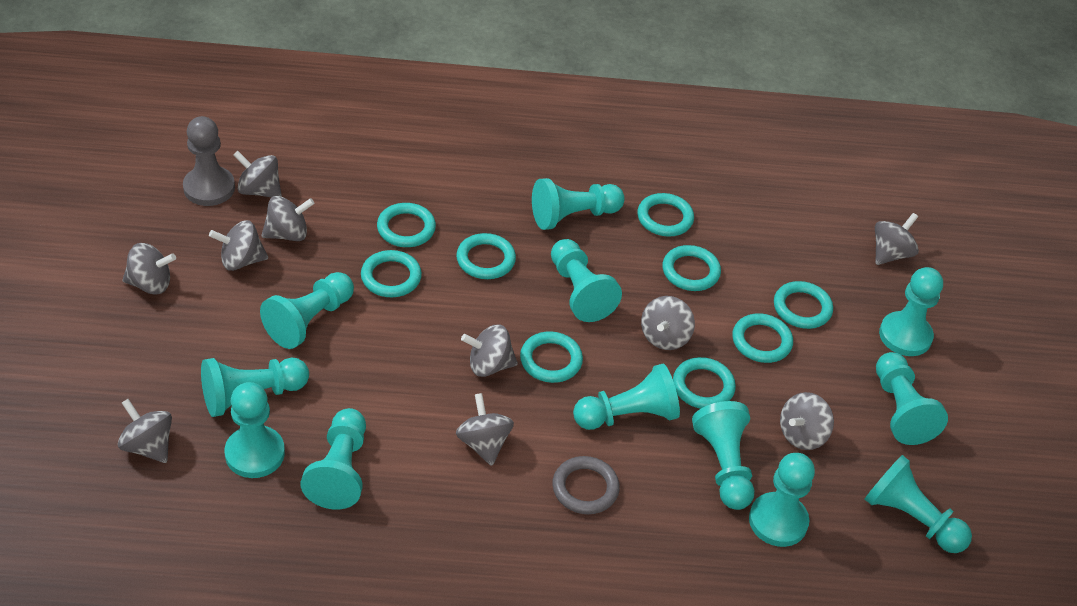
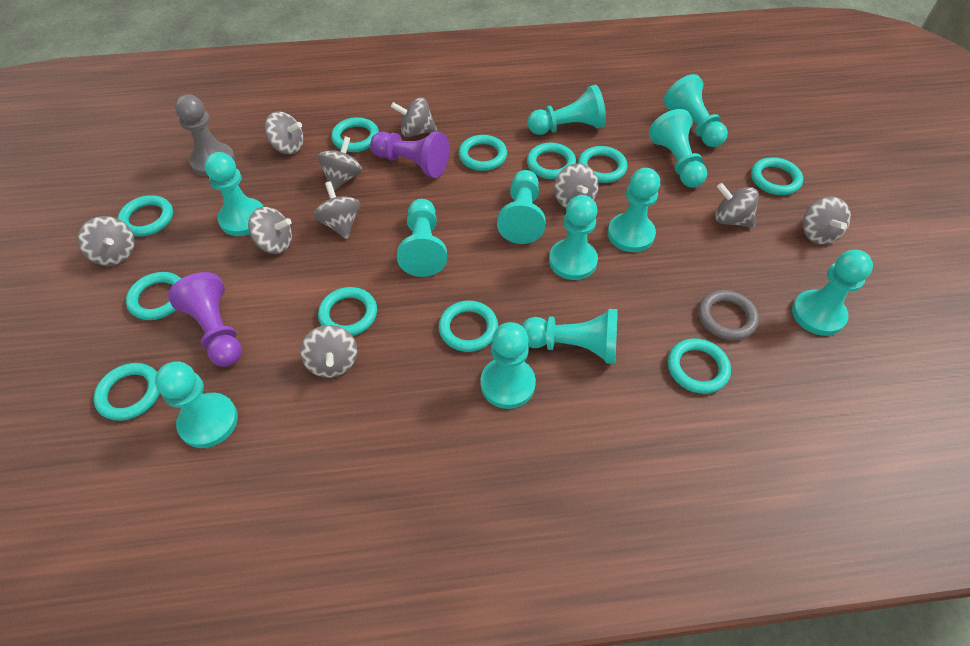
purple pawn: none = 0 -> [168,272,242,367] [370,132,449,178] = 2
turquoise ring: [361,250,422,297] [377,203,436,247] [456,233,516,279] [520,331,583,383] [637,193,694,237] [662,245,721,291] [673,357,736,409] [732,313,793,363] [774,281,833,329] = 9 -> [93,363,160,421] [117,195,173,237] [126,272,181,320] [318,287,377,336] [331,117,379,152] [438,301,498,352] [459,135,507,171] [527,143,576,179] [578,146,628,183] [668,338,731,394] [751,157,803,195] = 11

